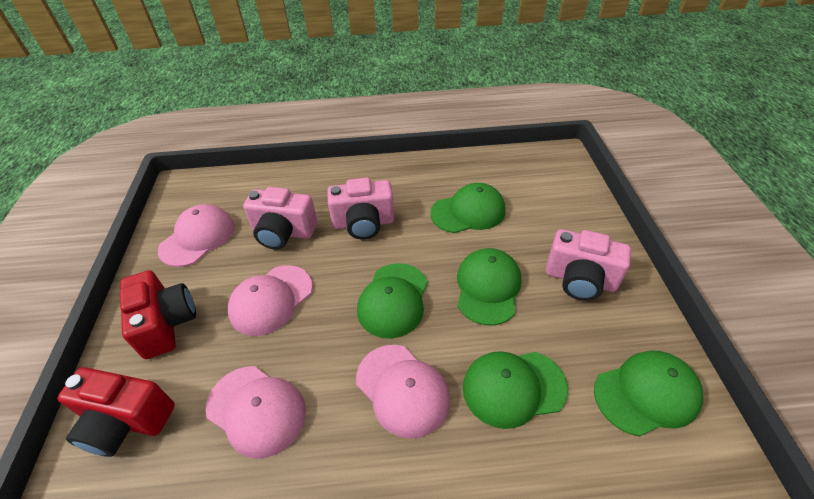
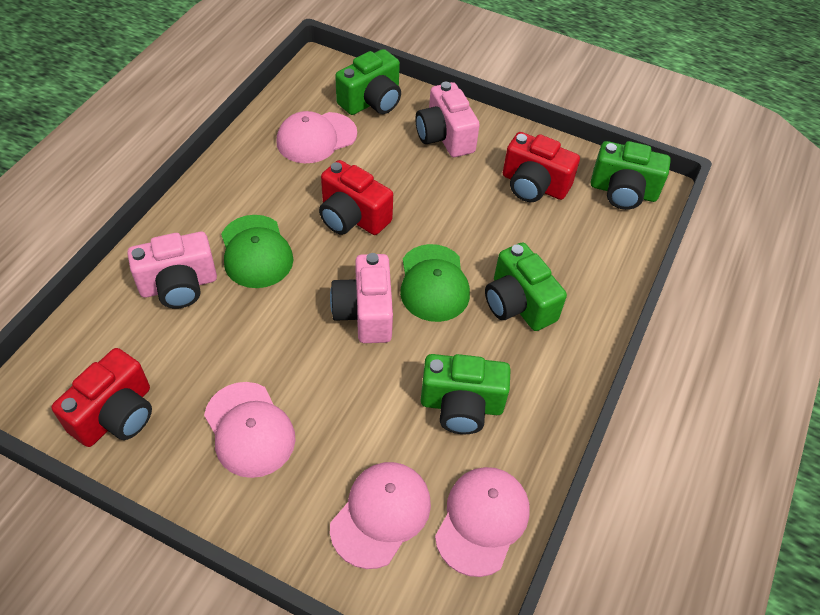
green camera: none = 0 -> [335,49,401,115] [421,354,511,434] [485,242,567,331] [591,141,671,210] = 4
green cap: [357,263,428,339] [430,183,506,233] [457,248,522,326] [463,351,568,429] [594,351,703,436] = 5 -> [221,215,293,288] [400,244,470,322] = 2
red camera: [58,367,175,457] [120,270,196,359] = 2 -> [51,348,152,447] [319,160,393,235] [503,132,580,202] = 3

